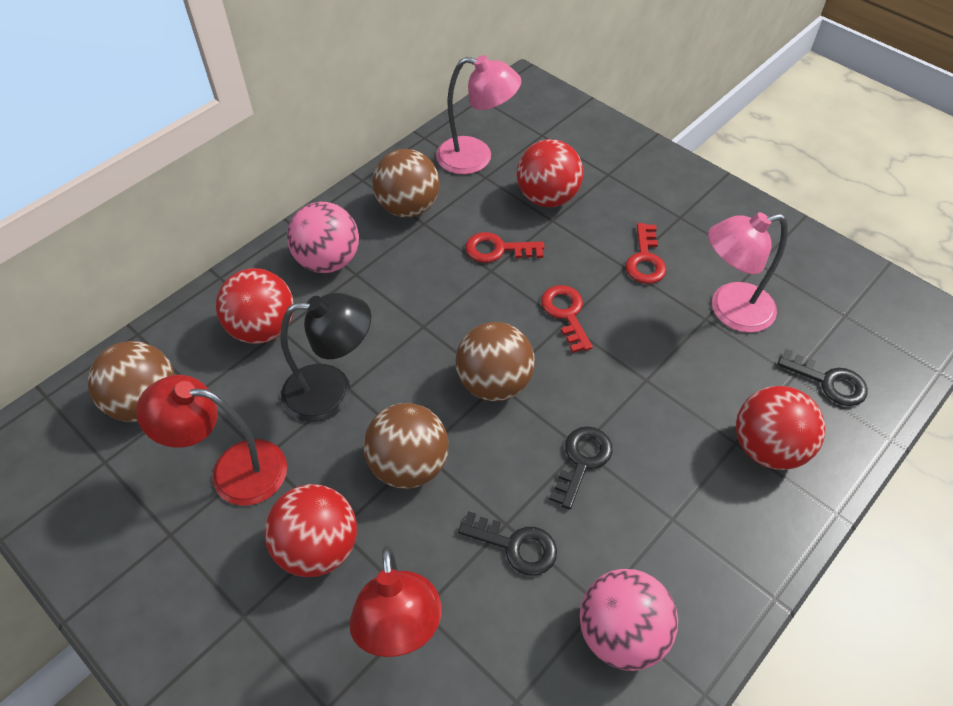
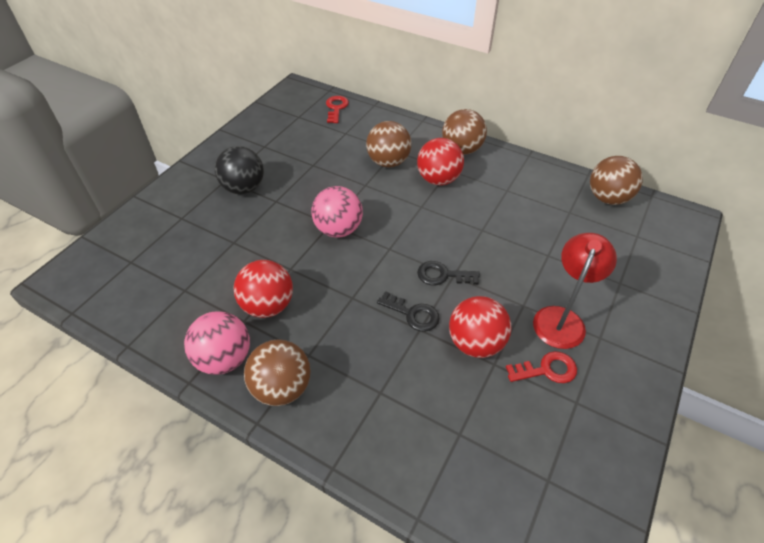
black ball: none = 0 -> [215,146,264,194] = 1
black key: [458,511,557,576] [549,427,613,510] [777,349,868,406] = 3 -> [377,291,440,332] [417,261,480,286] = 2
black lamp: [280,293,371,422] = 1 -> none = 0
pink lamp: [436,55,522,174] [708,212,788,333] = 2 -> none = 0
red ball: [216,268,294,344] [264,484,357,577] [517,139,583,207] [736,386,825,470] = 4 -> [233,260,293,318] [417,138,464,185] [449,296,511,358] = 3
red key: [465,232,544,263] [541,285,593,353] [626,223,666,284] = 3 -> [326,96,349,123] [506,351,577,383] = 2
red lamp: [136,375,287,506] [349,546,441,657] = 2 -> [533,233,617,349] = 1

